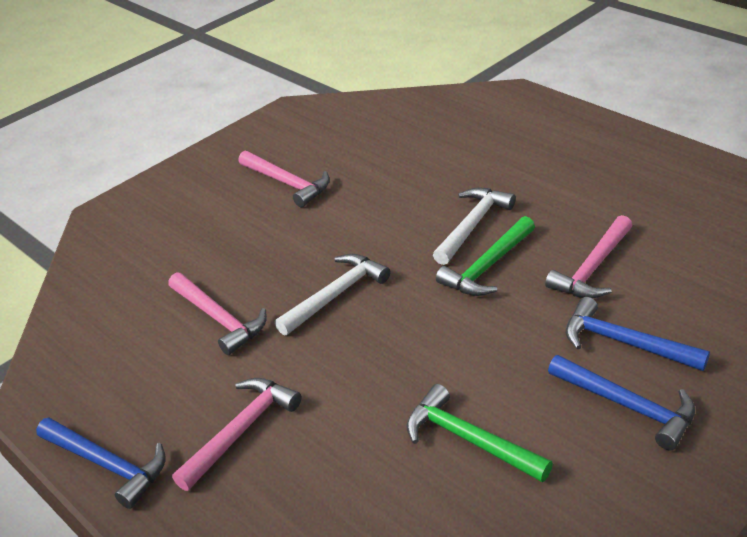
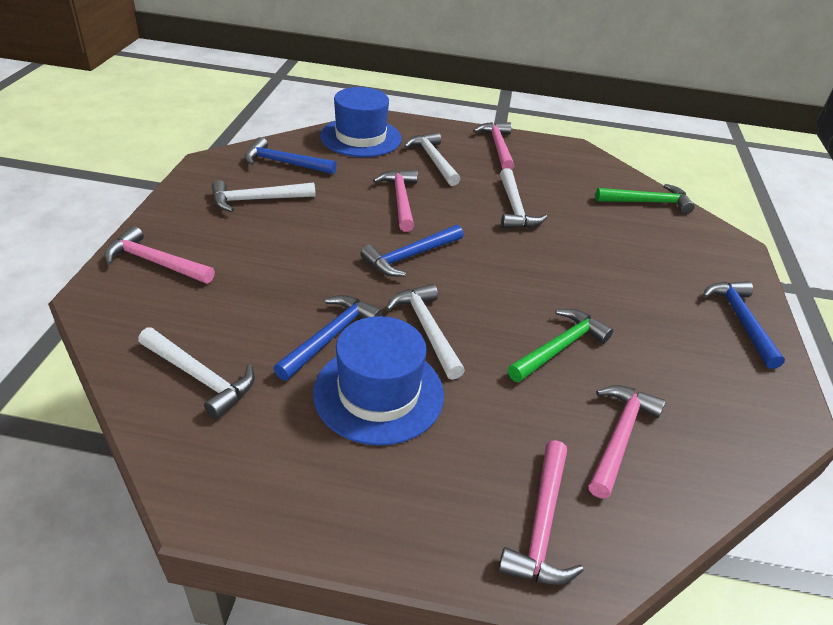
blue hammer: [36,418,166,509] [548,355,695,451] [566,297,710,371] = 3 -> [244,137,337,174] [273,295,383,381] [360,225,464,277] [703,281,785,369] = 4
blue hat: none = 0 -> [313,316,444,446] [320,87,402,157] = 2
pink hammer: [168,272,267,355] [172,378,302,491] [238,151,330,207] [545,215,633,299] = 4 -> [104,226,215,284] [373,170,418,232] [473,122,514,170] [498,440,584,585] [589,385,666,499] = 5
white hammer: [275,254,390,336] [433,188,516,265] = 2 -> [138,328,255,419] [212,180,316,212] [386,284,465,380] [404,132,460,186] [500,168,547,229] = 5

